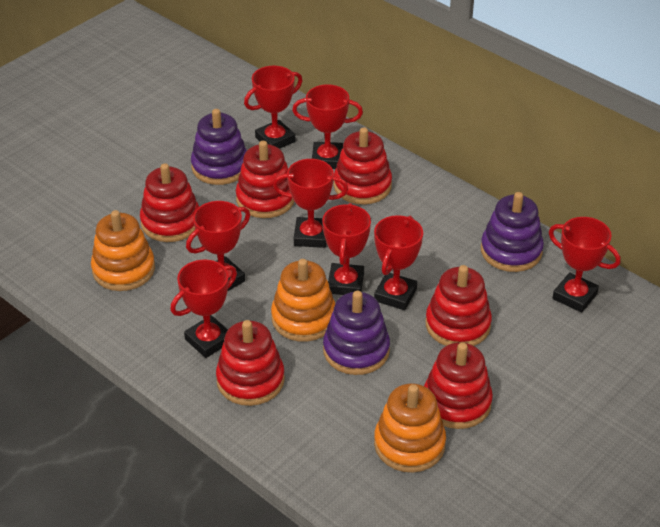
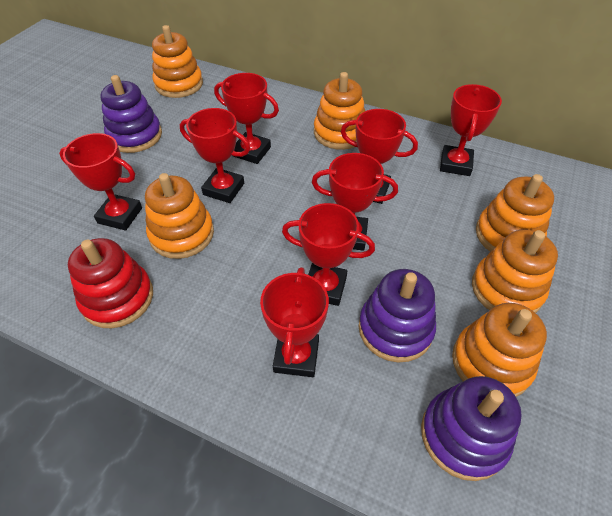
orange stacking toy: [91,210,155,291] [271,259,335,342] [374,384,446,473] = 3 -> [145,173,214,259] [152,25,203,98] [314,72,365,150] [452,303,547,397] [472,230,558,313] [476,174,554,252] = 6
red stacking toy: [140,163,199,242] [216,320,285,406] [236,141,294,218] [333,127,392,204] [424,342,493,429] [425,265,492,346] = 6 -> [68,238,153,328] = 1

